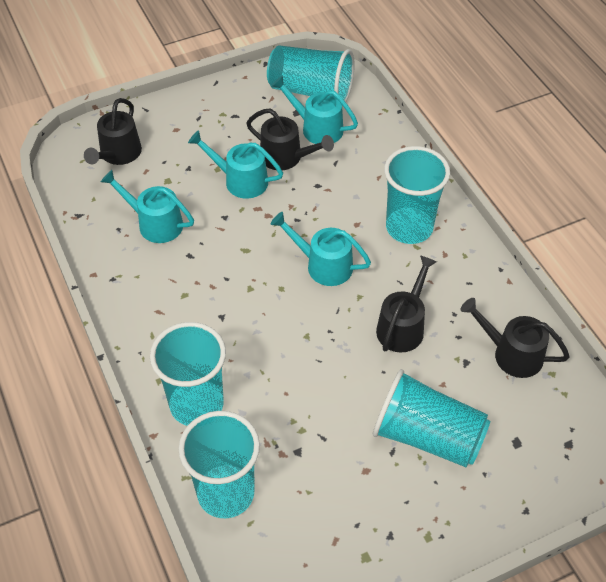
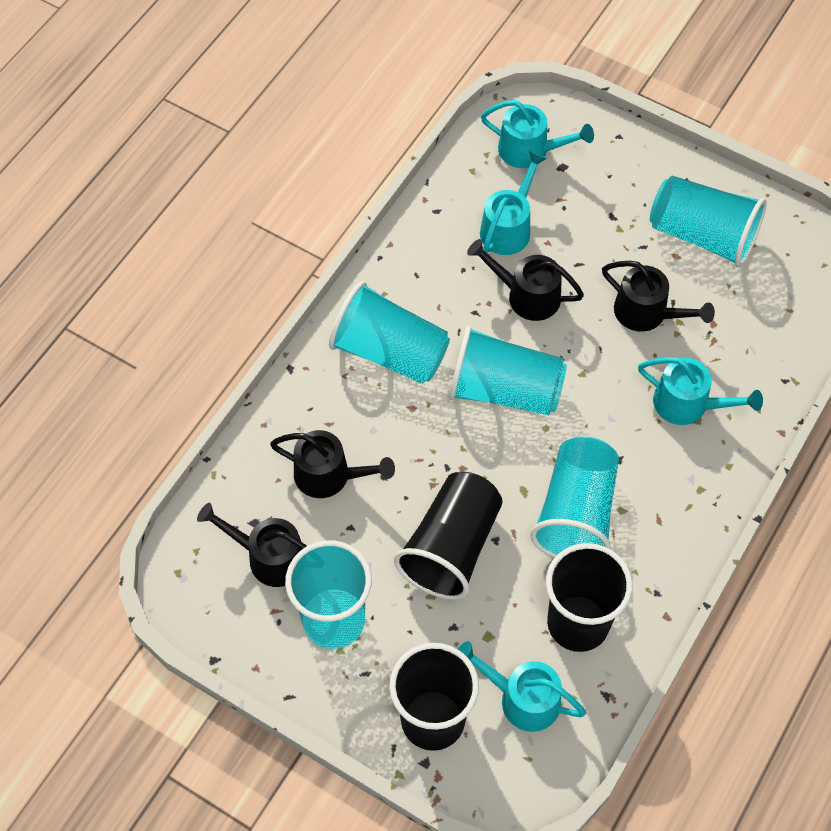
black cup: none = 0 -> [389,643,479,751] [394,472,503,600] [546,543,633,652] = 3

